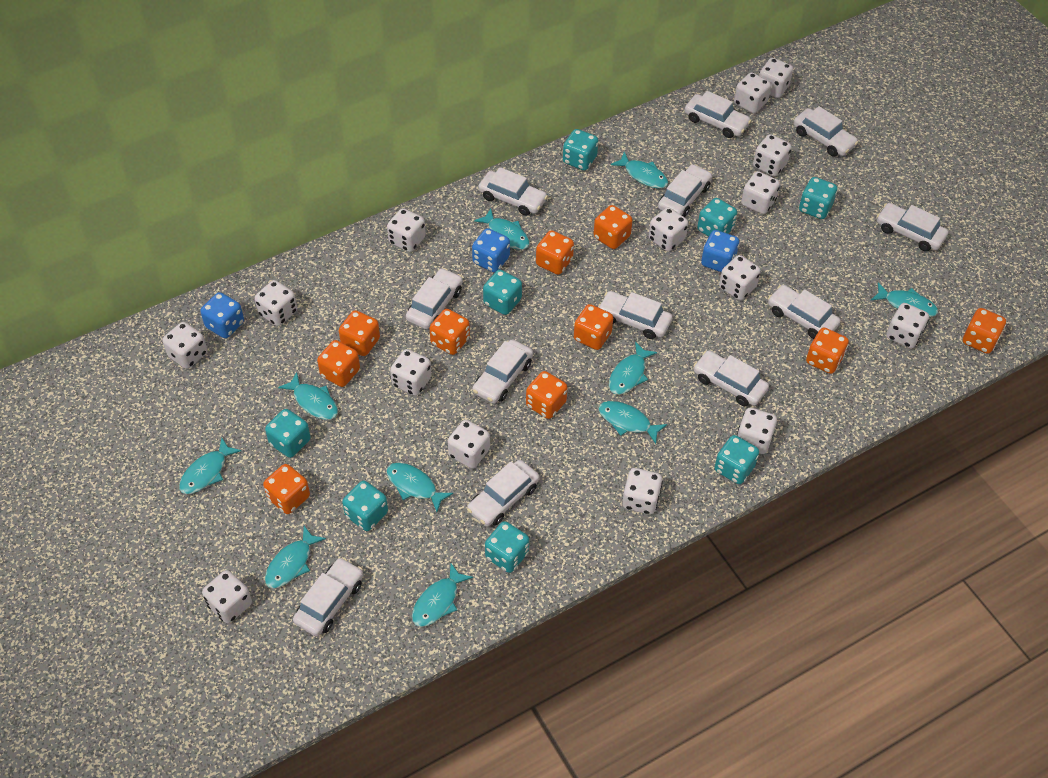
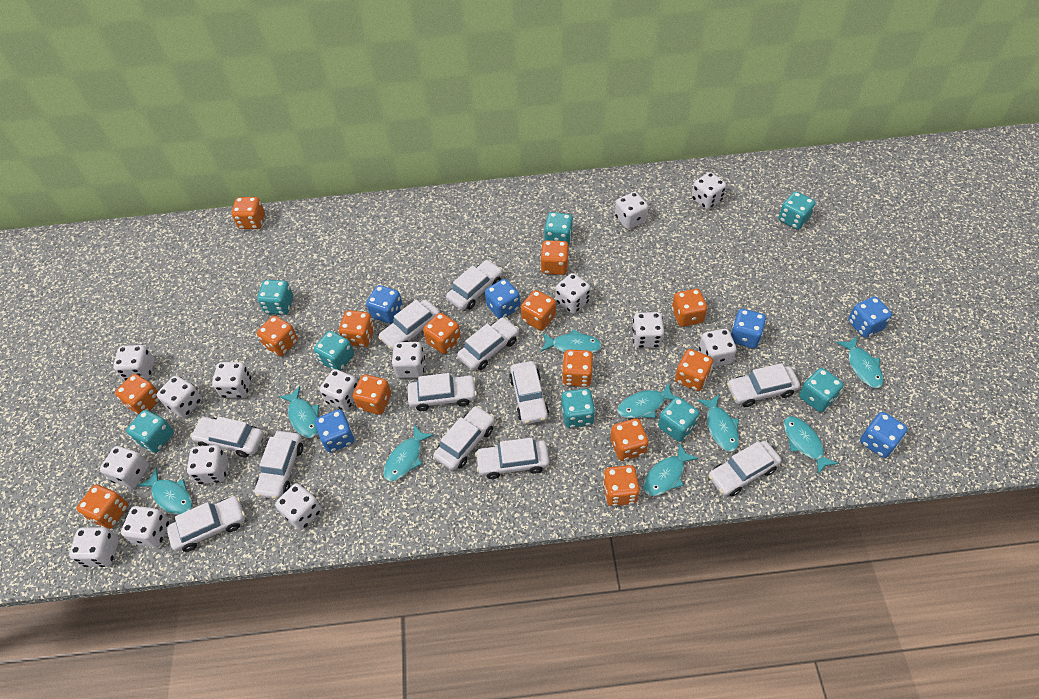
blue dice: [200,292,244,338] [472,228,510,273] [701,230,739,272] = 3 -> [315,409,354,452] [366,285,403,324] [485,279,520,319] [731,309,766,348] [848,297,892,338] [860,412,907,458] = 6
orange dice: [263,464,310,514] [317,340,360,387] [339,310,380,356] [429,309,470,355] [526,371,567,419] [536,230,574,275] [574,304,613,350] [594,205,632,249] [806,328,849,374] [963,308,1006,354] = 10 -> [77,485,128,529] [115,374,160,415] [232,197,265,229] [257,316,298,356] [339,310,375,347] [353,374,391,415] [423,313,461,354] [521,290,556,331] [540,240,569,275] [562,349,594,387] [603,465,640,506] [610,419,649,461] [672,289,707,327] [675,349,713,391] = 14
turquoise fish: [179,438,241,494] [265,526,326,588] [278,372,338,420] [386,463,453,512] [412,563,473,627] [474,208,529,250] [598,401,667,444] [609,342,657,395] [611,152,668,188] [871,282,938,317] = 10 -> [137,468,193,515] [279,386,319,438] [384,425,434,482] [541,329,602,353] [617,383,676,418] [643,443,699,496] [697,394,739,452] [783,416,839,475] [836,336,883,388] = 9

